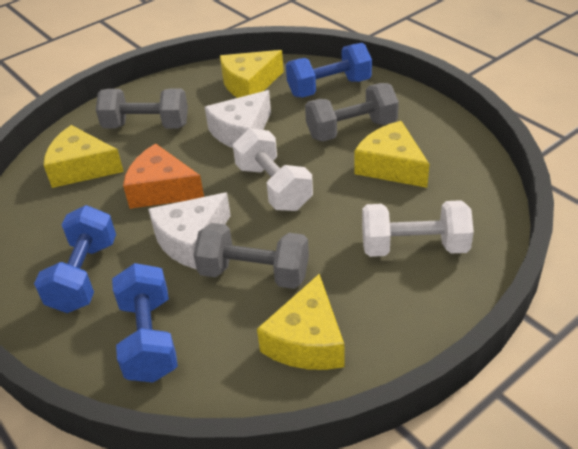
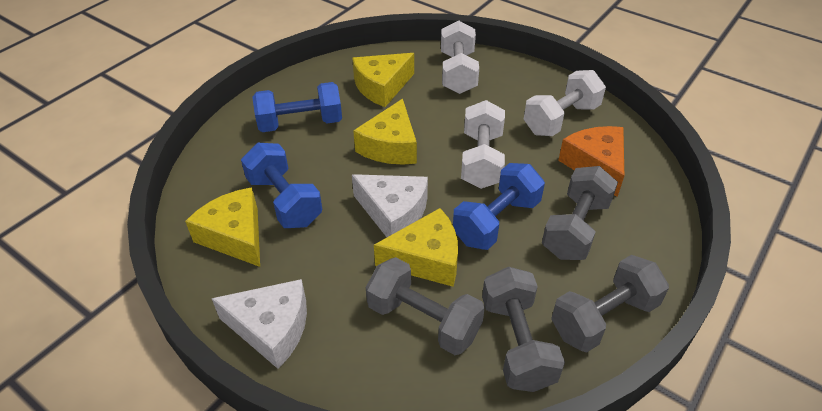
grey dumbbell: [96,88,188,129] [193,223,309,289] [305,83,399,142] = 3 -> [366,257,485,355] [482,267,565,392] [542,166,618,260] [551,255,669,352] = 4
white dumbbell: [233,128,313,211] [362,200,474,257] = 2 -> [441,20,479,94] [461,100,505,189] [524,70,606,136] = 3

